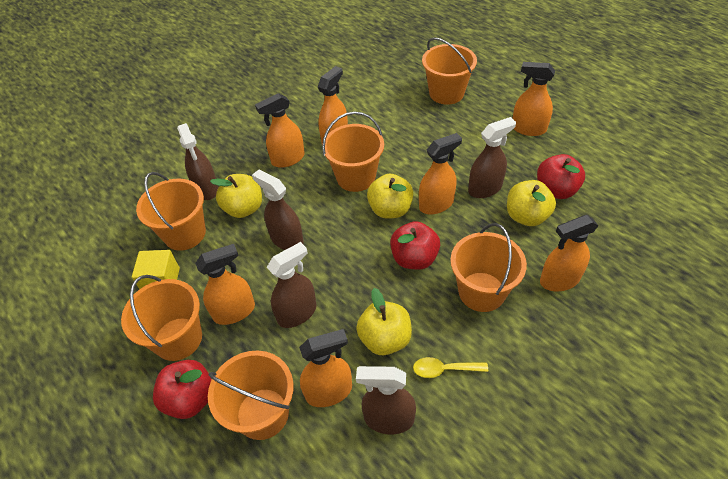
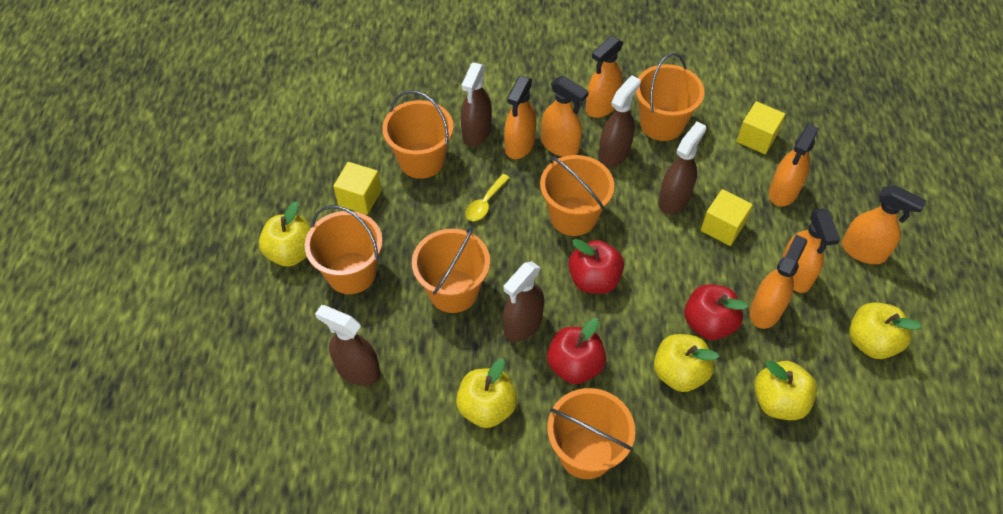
yellow apple: [210,174,262,218] [356,288,412,355] [367,174,413,219] [507,180,556,226] = 4 -> [259,201,311,267] [456,359,517,428] [654,334,719,392] [754,360,817,420] [849,303,922,359] = 5
yellow cube: [132,250,180,289] = 1 -> [333,162,381,215] [701,189,753,246] [737,101,785,154] = 3

